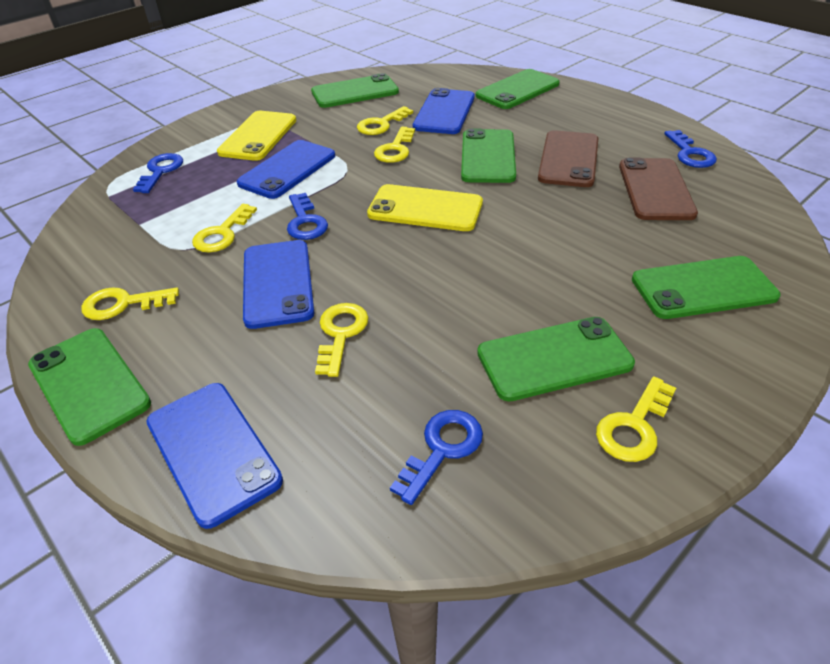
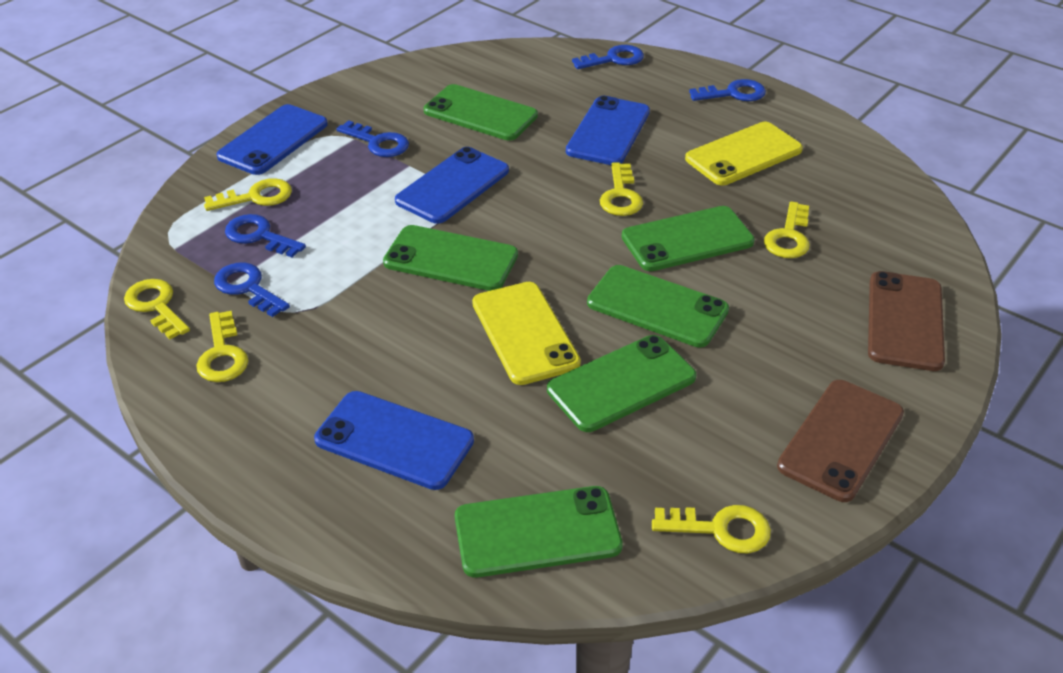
blue key: [133,153,183,193] [287,193,328,240] [390,410,483,505] [664,130,717,168] = 4 -> [214,263,290,317] [225,214,306,258] [337,120,409,157] [572,45,644,69] [689,79,766,101] = 5

